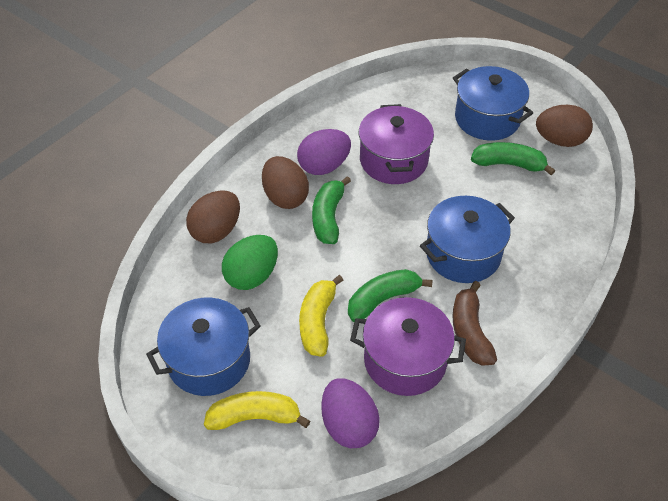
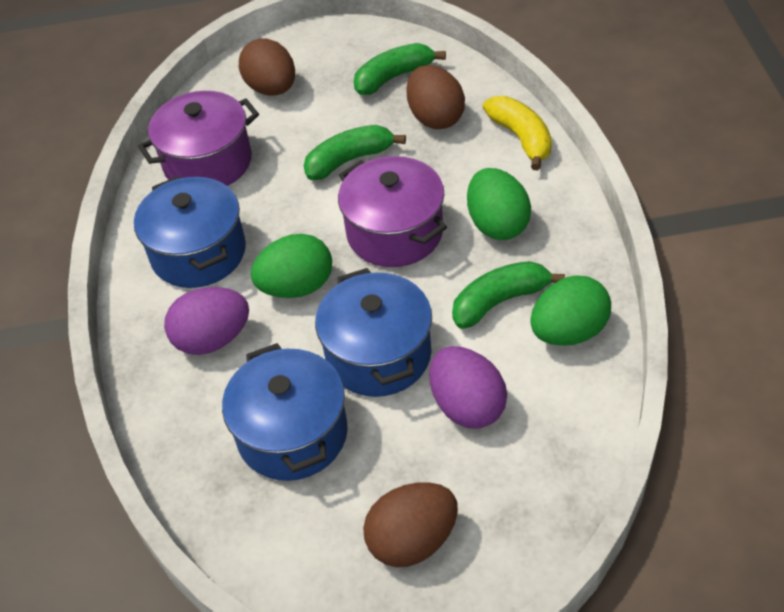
brown banana: [452,281,497,366] = 1 -> none = 0
green egg: [222,235,278,290] = 1 -> [251,234,332,298] [467,168,531,240] [530,276,611,346] = 3
yellow banana: [204,391,310,430] [299,275,343,357] = 2 -> [483,96,552,170] = 1

